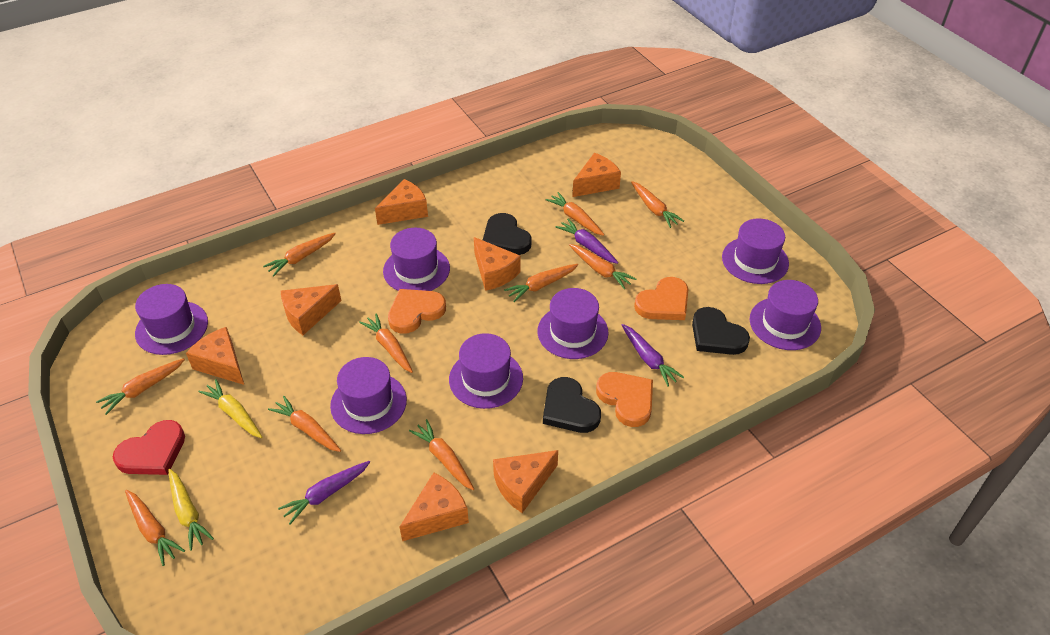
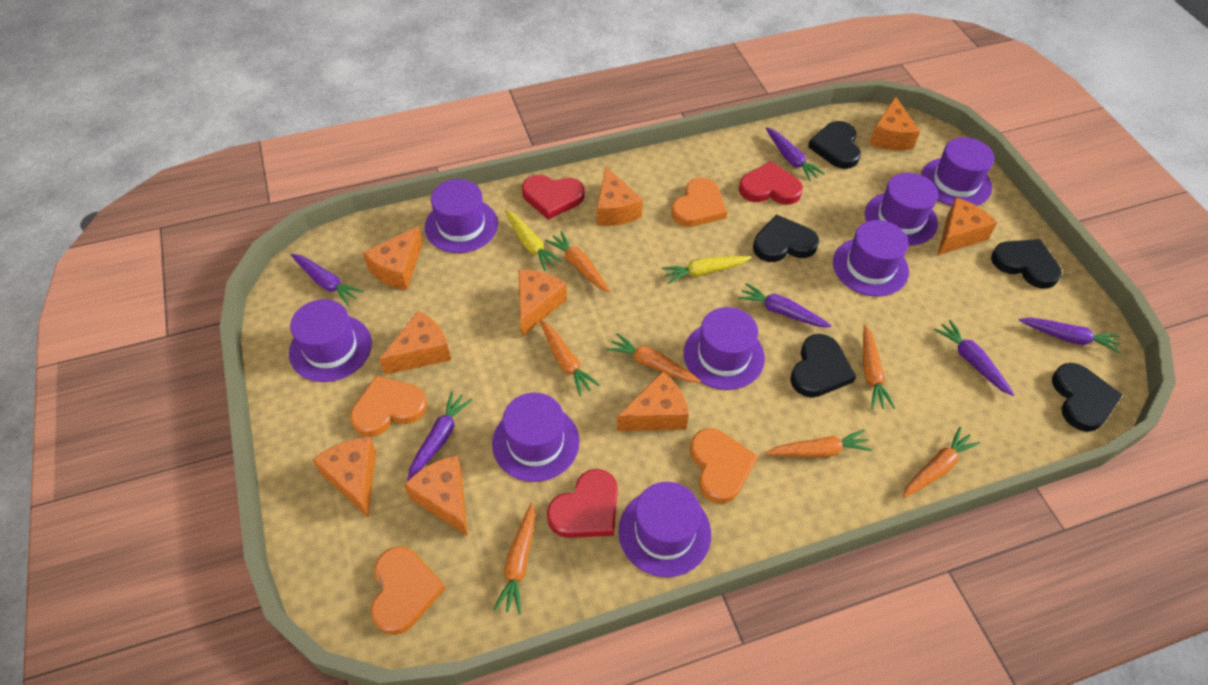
black heart: [483,213,532,255] [543,377,601,433] [692,307,750,355] = 3 -> [753,214,819,262] [790,334,856,398] [808,121,861,169] [991,239,1062,289] [1052,363,1123,432] = 5
orange carrot: [96,358,185,415] [125,490,185,566] [263,233,336,276] [268,396,341,452] [359,313,413,373] [409,419,474,490] [504,264,578,302] [545,192,604,236] [569,244,636,289] [631,181,684,228] = 10 -> [493,502,535,615] [540,320,600,396] [545,231,610,292] [606,333,701,383] [765,429,872,458] [863,325,895,409] [903,427,980,498] = 7
orange cheese: [186,327,244,385] [281,284,341,335] [375,179,428,225] [400,472,469,541] [474,237,520,291] [493,450,558,513] [572,153,621,197] = 7 -> [313,437,376,517] [363,226,423,290] [380,311,451,375] [404,455,468,536] [519,270,567,337] [597,167,643,226] [617,371,689,431] [869,97,920,151] [938,197,997,255] = 9
orange heart: [388,289,446,334] [596,372,653,427] [634,277,689,320] = 3 -> [350,375,427,437] [371,546,446,635] [671,178,727,227] [690,428,758,503] = 4
purple carrot: [278,461,370,524] [556,219,618,264] [622,324,684,387] = 3 -> [291,254,364,306] [407,391,472,481] [738,283,832,327] [766,127,825,181] [934,320,1014,396] [1019,318,1120,353] = 6
purple hat: [135,284,208,355] [330,357,407,434] [383,228,450,291] [449,333,523,409] [537,288,608,359] [722,218,789,284] [749,280,821,350] = 7 -> [289,299,372,382] [425,179,498,253] [492,393,579,482] [618,482,711,577] [683,307,765,390] [833,220,909,297] [865,173,938,246] [921,137,994,206] = 8
red heart: [113,420,185,475] = 1 -> [522,175,585,220] [547,469,618,538] [739,161,803,205] = 3

